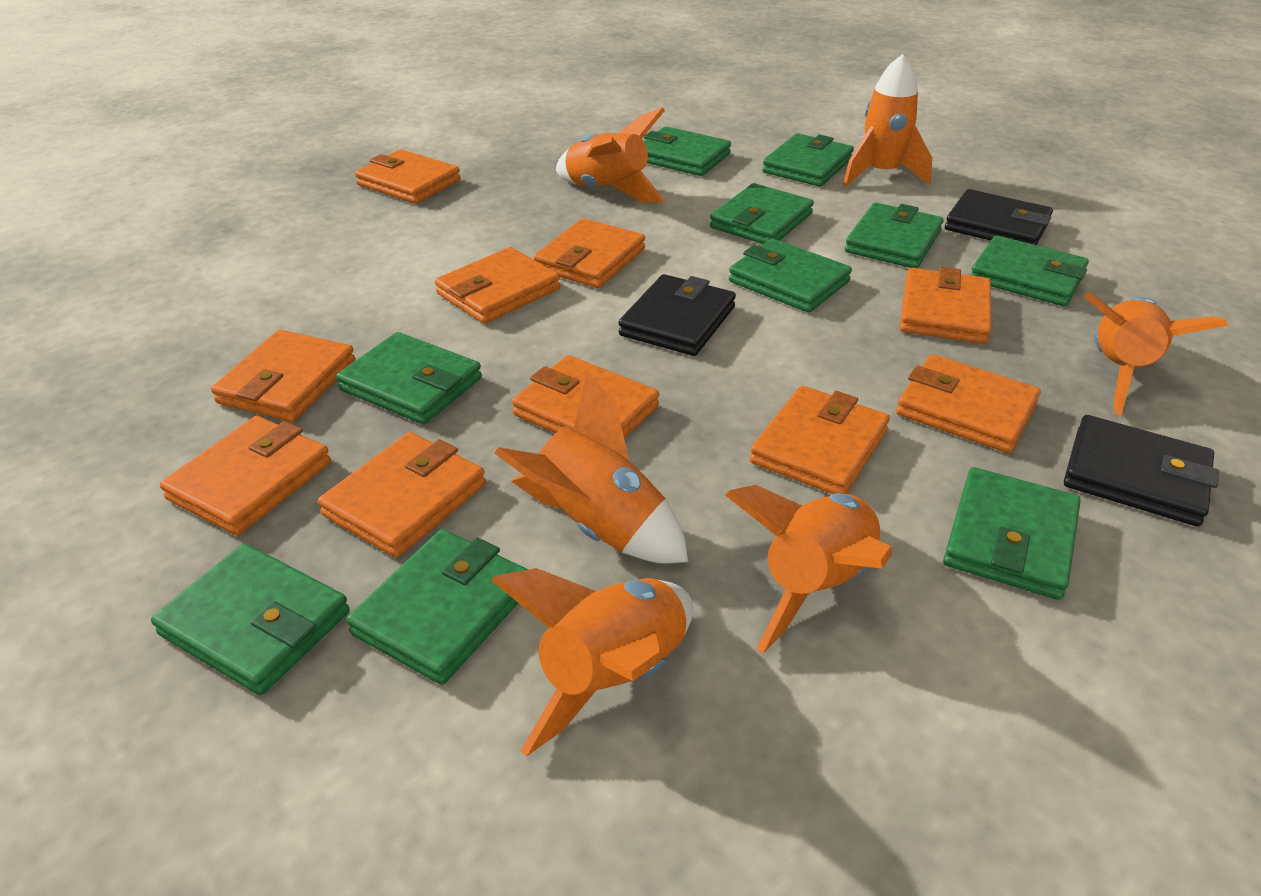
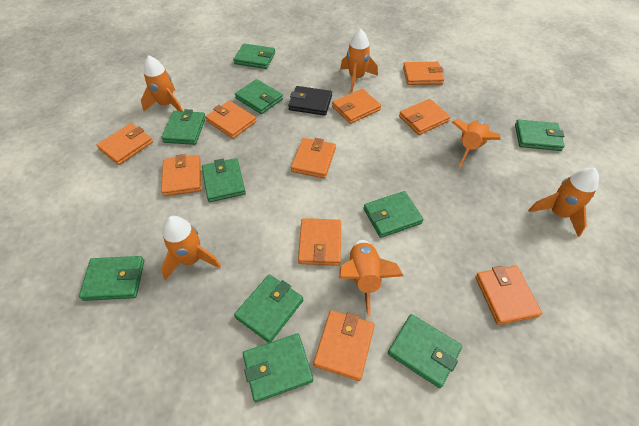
black wallet: [618,274,736,356] [945,189,1053,245] [1064,415,1219,526] = 3 -> [288,86,332,116] = 1

